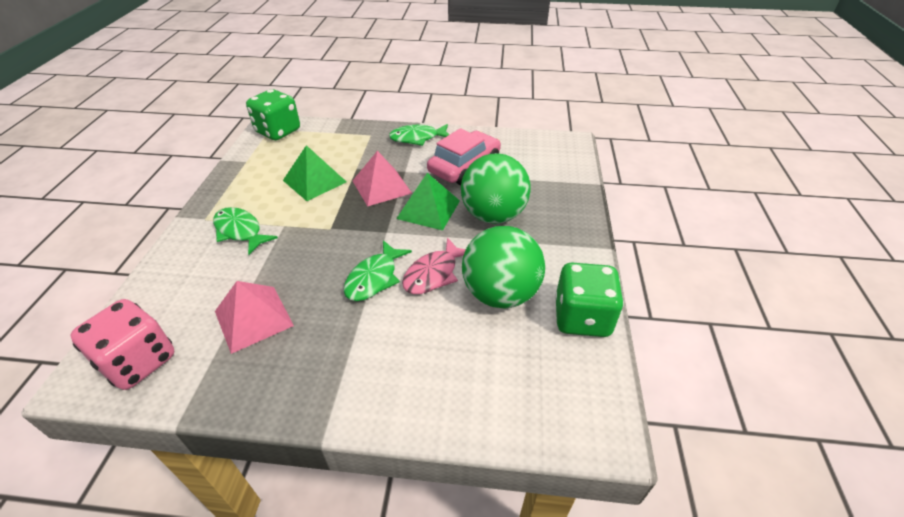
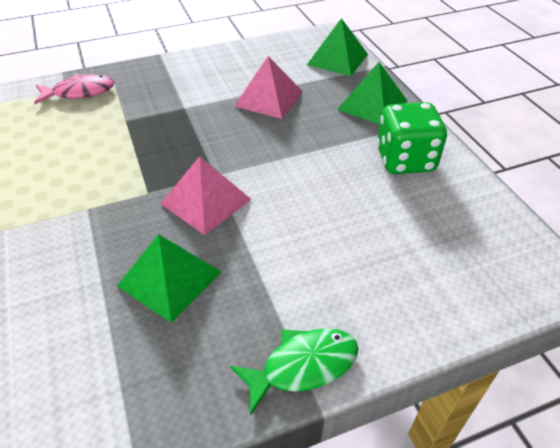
green ball: [461,153,531,224] [462,226,545,309] = 2 -> none = 0
green dice: [246,89,300,140] [555,263,624,337] = 2 -> [377,102,447,174] = 1
green fish: [213,207,278,255] [344,240,412,301] [389,124,450,146] = 3 -> [230,328,358,416] = 1
green pyramid: [283,145,346,201] [396,173,460,230] = 2 -> [117,234,222,323] [307,18,368,76] [337,62,407,125] = 3
pink car: [427,128,501,185] = 1 -> none = 0
pink dice: [70,299,174,390] = 1 -> none = 0

